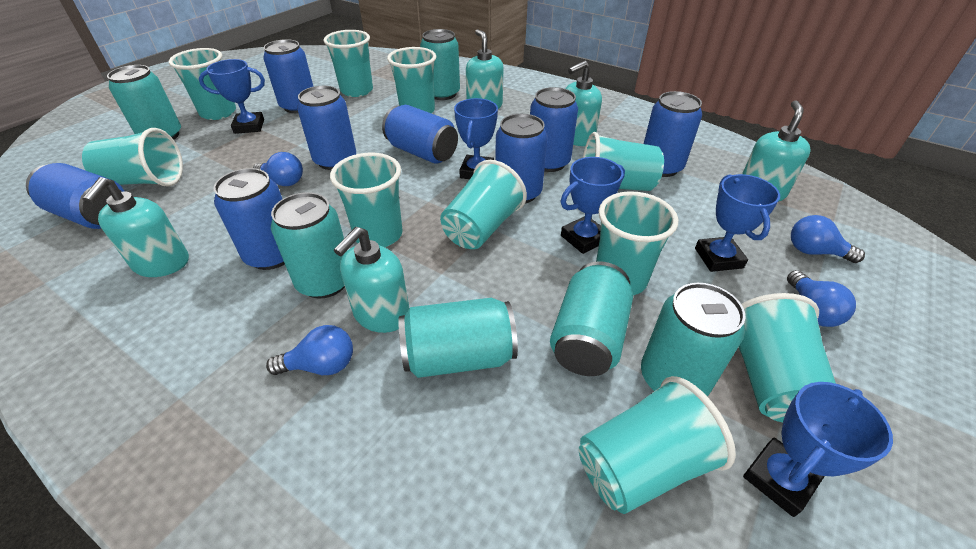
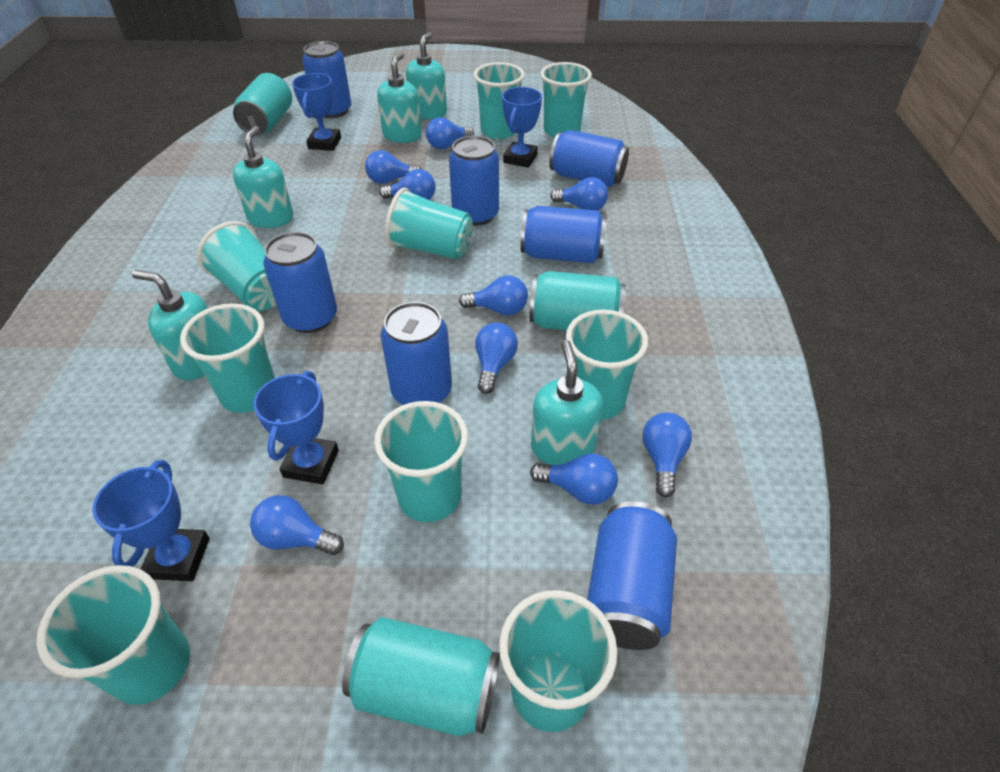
blue can: [26,163,125,229] [214,168,285,270] [263,39,314,113] [297,86,356,170] [382,105,458,164] [495,114,548,203] [530,87,578,172] [644,91,702,177] = 8 -> [263,232,337,333] [302,41,351,118] [381,302,452,405] [449,136,499,226] [520,206,607,263] [549,130,629,187] [587,501,677,650] = 7
blue light bulb: [253,152,303,186] [266,325,353,375] [787,270,856,327] [791,215,865,263] = 4 -> [250,495,344,555] [365,150,421,184] [379,169,436,200] [426,117,474,149] [459,275,528,316] [475,322,518,394] [530,453,618,505] [550,177,608,211] [642,413,692,497] = 9
blue trophy: [199,59,265,134] [454,98,498,179] [561,157,625,254] [695,174,780,272] [743,382,893,517] = 5 -> [92,460,210,581] [253,371,339,484] [292,73,341,151] [502,87,542,168] = 4
turquoise can: [107,65,181,140] [271,192,345,298] [399,298,518,378] [420,29,460,100] [550,261,633,376] [641,283,746,396] = 6 -> [233,73,292,135] [342,617,500,736] [529,271,626,330] = 3
turquoise cup: [82,128,183,187] [169,48,236,120] [324,30,373,97] [330,153,403,247] [387,47,437,113] [440,160,527,249] [578,376,736,514] [583,132,664,191] [596,191,678,295] [739,293,836,422] = 10 -> [36,565,190,705] [180,303,275,413] [197,221,276,311] [374,401,468,522] [385,187,473,259] [473,62,525,139] [499,590,617,732] [540,62,592,138] [566,310,648,420] = 9

